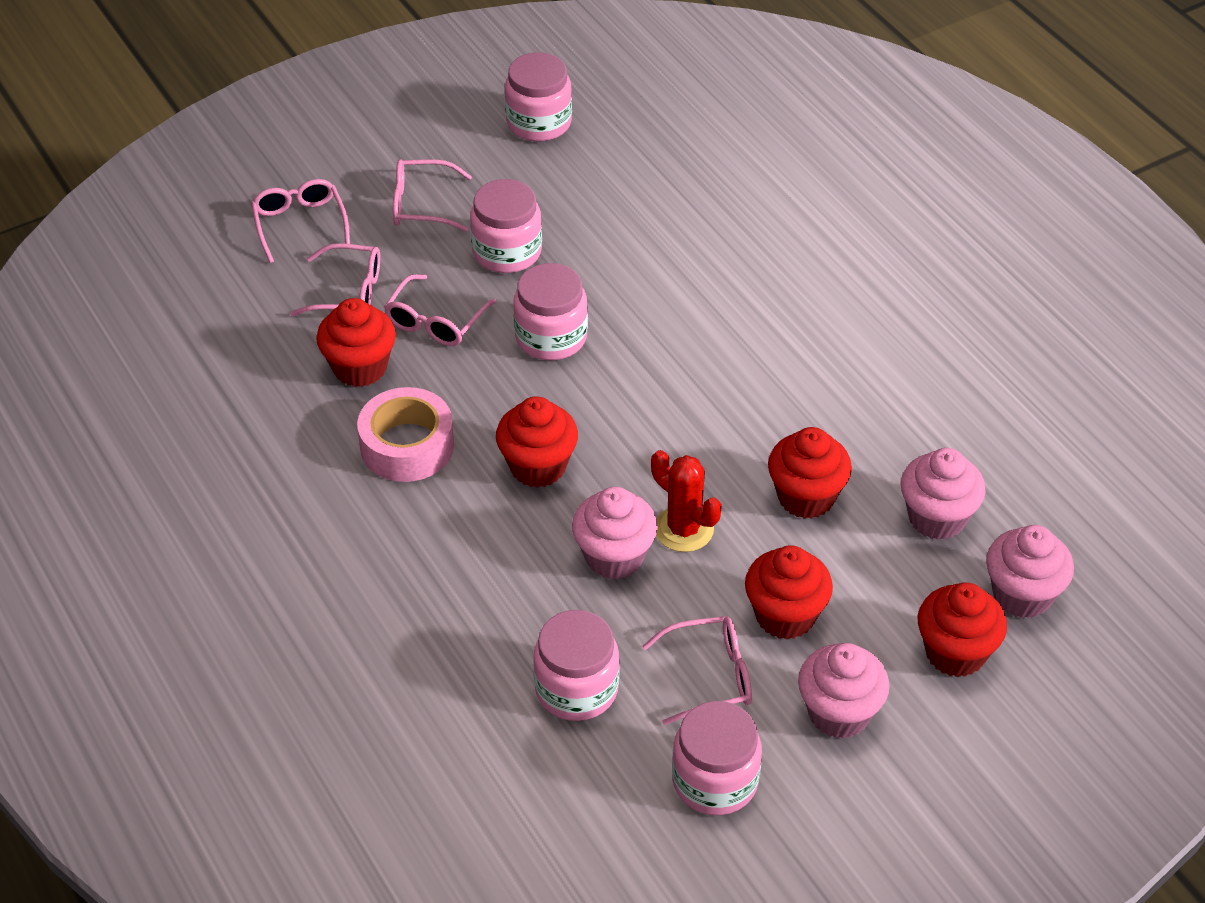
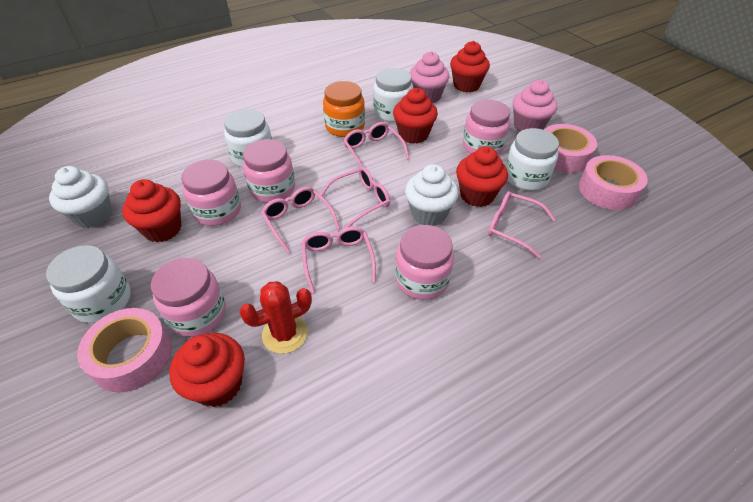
orange jar: none = 0 -> [323,81,365,137] = 1
pink cupcake: [572,487,658,579] [798,643,890,739] [901,448,986,540] [986,525,1074,618] = 4 -> [410,51,450,103] [513,80,557,132] = 2
pink tape: [357,387,454,482] = 1 -> [77,308,172,393] [544,124,597,173] [579,155,648,210] = 3
white cupcake: none = 0 -> [49,166,112,228] [405,164,459,226] = 2
white jar: none = 0 -> [46,245,131,323] [224,109,272,168] [373,68,413,122] [506,128,559,191] = 4

